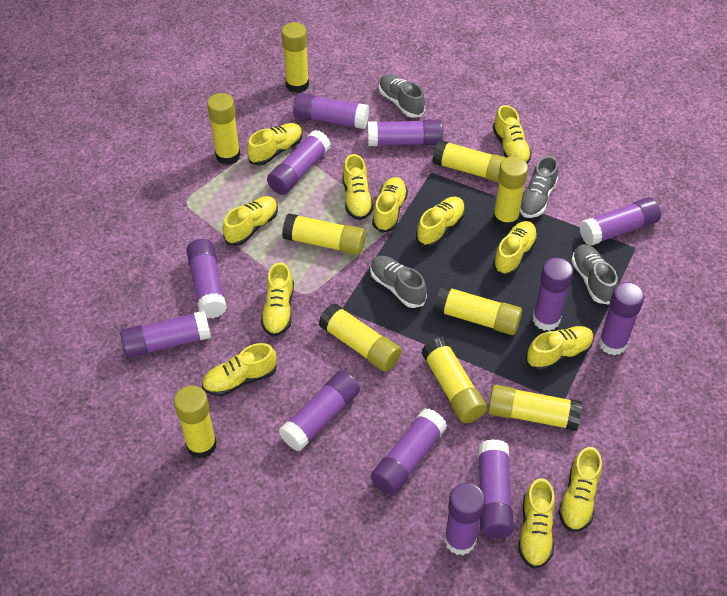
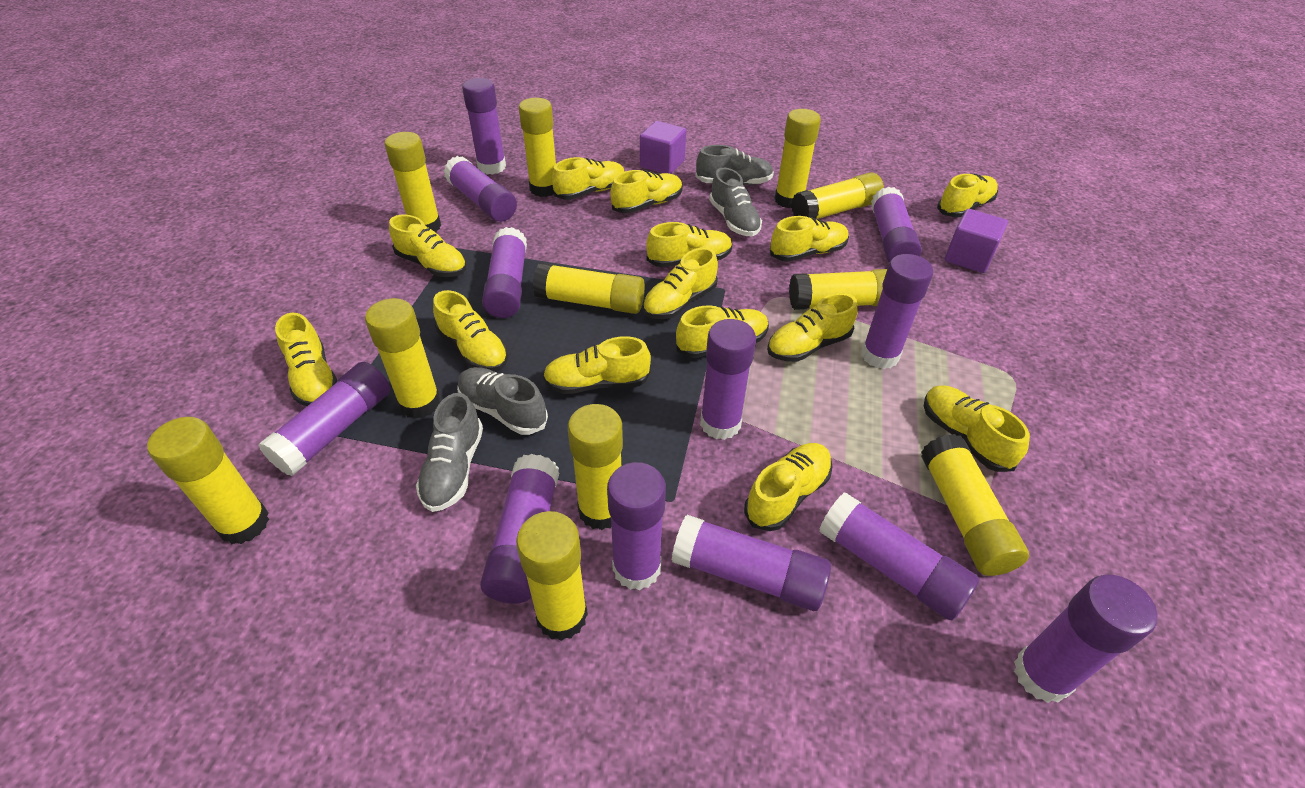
purple cube: none = 0 -> [640,121,686,174] [945,209,1008,273] = 2
yellow glue stick: [174,385,217,459] [207,93,240,165] [281,22,309,93] [282,213,366,255] [319,303,402,372] [421,337,487,423] [432,140,507,183] [434,285,522,335] [488,385,582,431] [493,156,528,229] = 10 -> [147,417,269,544] [365,298,441,419] [385,132,441,232] [516,511,588,641] [519,98,556,197] [533,263,645,314] [568,404,623,530] [775,109,821,208] [789,269,887,310] [791,172,884,219] [921,434,1029,576] = 11
yellow shoe: [202,343,277,396] [223,196,278,246] [247,123,303,166] [261,262,294,337] [342,154,373,220] [372,177,408,233] [416,197,465,247] [493,105,532,163] [493,221,538,275] [518,478,555,569] [526,326,594,371] [558,447,602,532] = 12 -> [275,313,337,406] [389,215,467,277] [433,290,508,372] [543,336,651,394] [552,157,625,200] [610,170,683,213] [643,248,718,319] [646,222,733,267] [676,305,769,358] [744,443,832,531] [767,293,858,362] [770,216,849,262] [924,385,1030,472] [937,174,998,217] = 14

